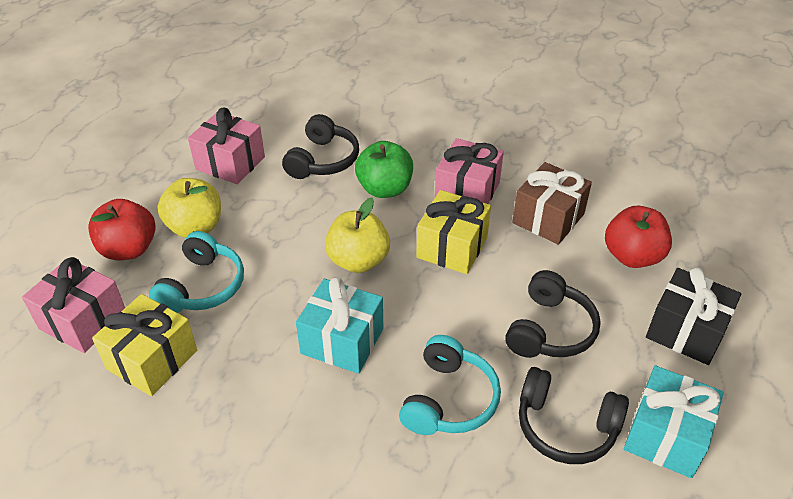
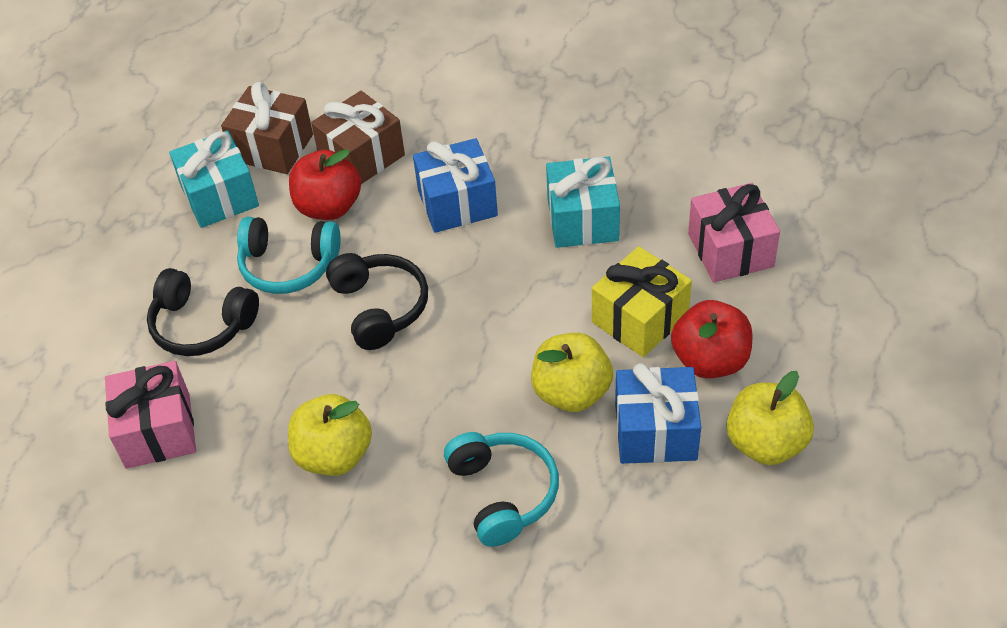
black gift: [646,267,741,365] = 1 -> none = 0
black headphones: [282,114,359,179] [505,270,601,358] [519,367,629,464] = 3 -> [147,268,259,356] [326,253,428,350] = 2
blue gift: none = 0 -> [413,138,498,233] [615,363,701,464] = 2
brown gift: [512,162,592,245] = 1 -> [221,82,313,174] [311,91,405,184] = 2
green apple: [355,141,413,198] = 1 -> none = 0
pink gift: [22,257,125,353] [188,107,265,184] [435,138,504,204] = 3 -> [105,361,196,469] [688,183,780,283] = 2
yellow apple: [158,178,221,238] [325,197,390,273] = 2 -> [288,394,372,476] [531,333,613,412] [726,371,814,465] = 3
yellow gift: [92,294,197,396] [416,190,491,274] = 2 -> [592,246,692,357] = 1

